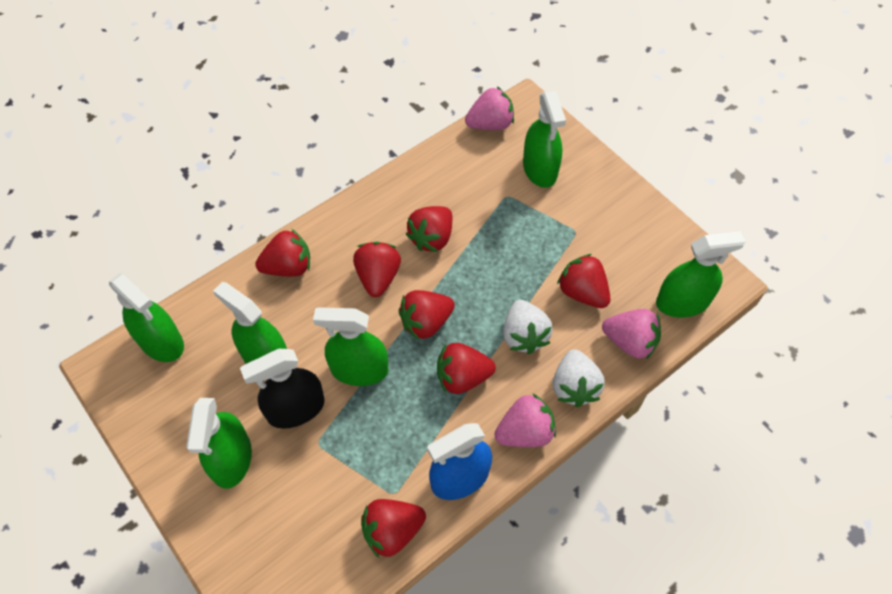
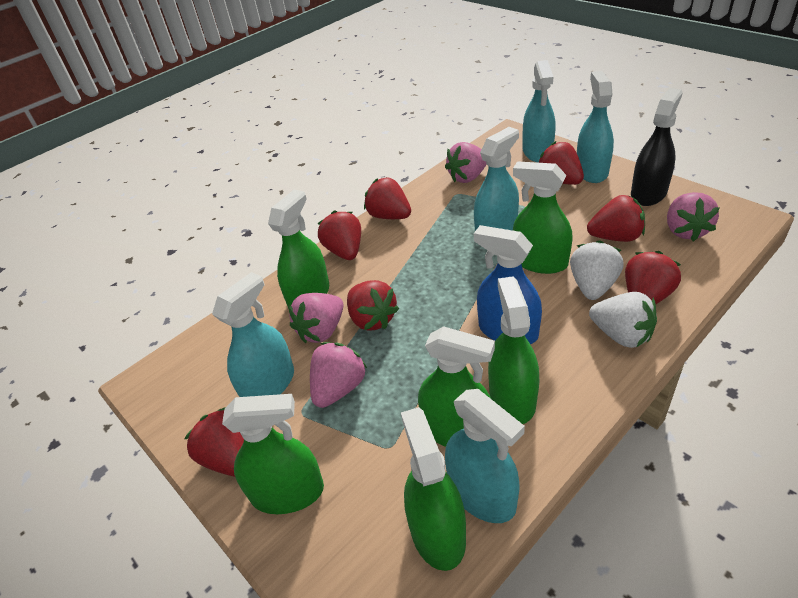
pink strawberry: [465,87,514,130] [494,394,556,447] [602,309,661,360] = 3 -> [288,293,344,343] [310,342,367,408] [445,142,486,183] [667,192,720,241] = 4
turquoise spray bottle: none = 0 -> [212,272,294,397] [445,389,525,523] [474,127,519,231] [523,60,556,162] [577,71,614,183] = 5

